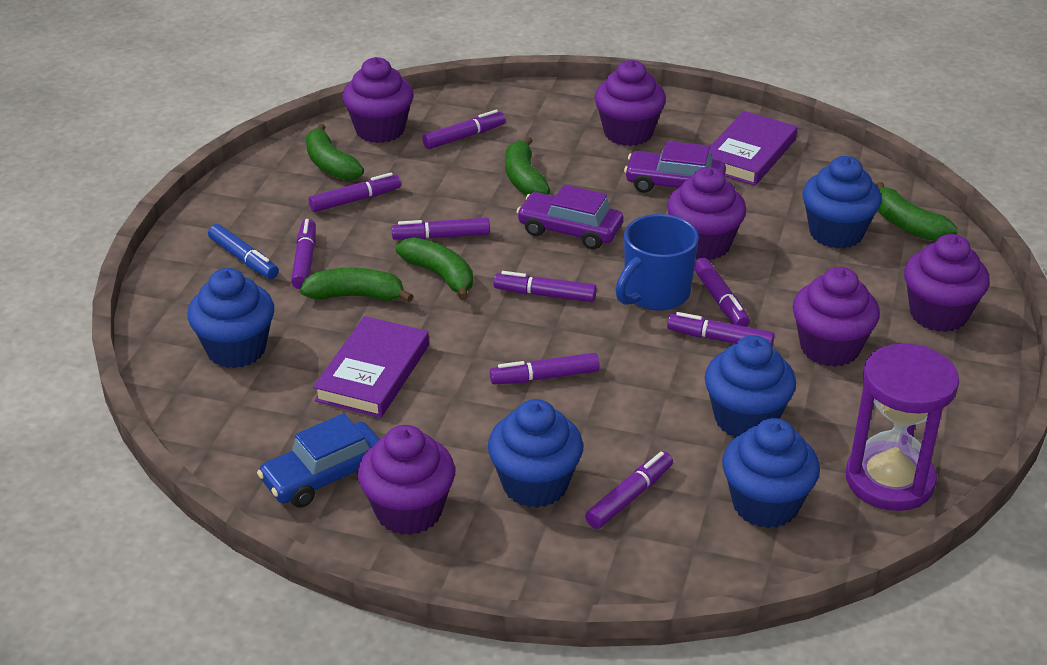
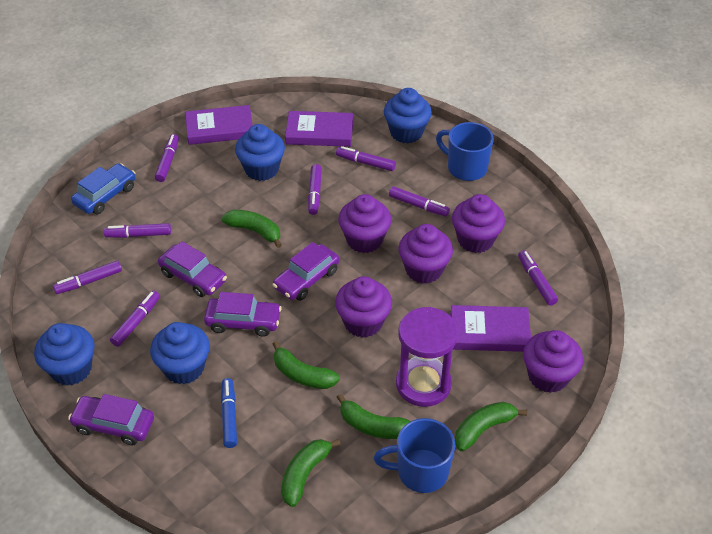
blue cupcake: [187,268,274,368] [488,399,583,508] [705,335,796,437] [722,418,820,528] [802,156,882,249] = 5 -> [34,323,95,386] [150,322,210,384] [235,124,285,181] [384,88,432,143] = 4
blue mug: [615,214,699,311] = 1 -> [374,418,455,493] [436,122,494,181] = 2
purple book: [313,316,429,418] [710,111,797,185] = 2 -> [185,105,253,145] [285,111,353,147] [450,305,531,352] = 3
purple car: [516,185,623,249] [624,141,726,193] = 2 -> [68,394,154,445] [158,241,227,297] [204,292,282,337] [272,242,339,301] = 4
purple cupcake: [342,57,414,143] [358,425,455,535] [594,60,666,146] [667,167,746,260] [792,267,880,367] [904,234,990,332] = 6 -> [335,276,392,338] [338,194,391,253] [398,224,453,284] [452,194,505,253] [523,330,583,393] = 5
purple marker: [291,219,316,289] [309,173,401,212] [391,218,490,240] [422,110,506,149] [490,353,600,384] [494,271,597,302] [585,451,673,529] [667,312,775,347] [694,258,750,327] = 9 -> [53,261,122,294] [104,223,171,238] [110,291,160,347] [155,134,179,182] [308,164,322,215] [336,146,396,171] [389,186,450,217] [518,250,558,306] = 8

